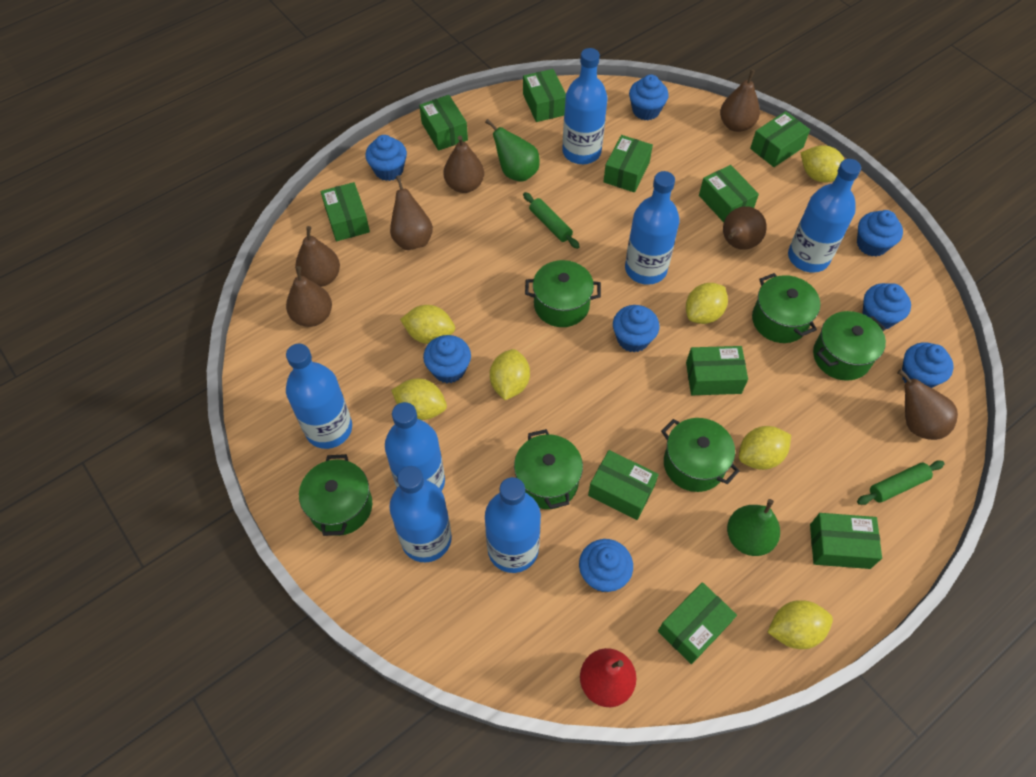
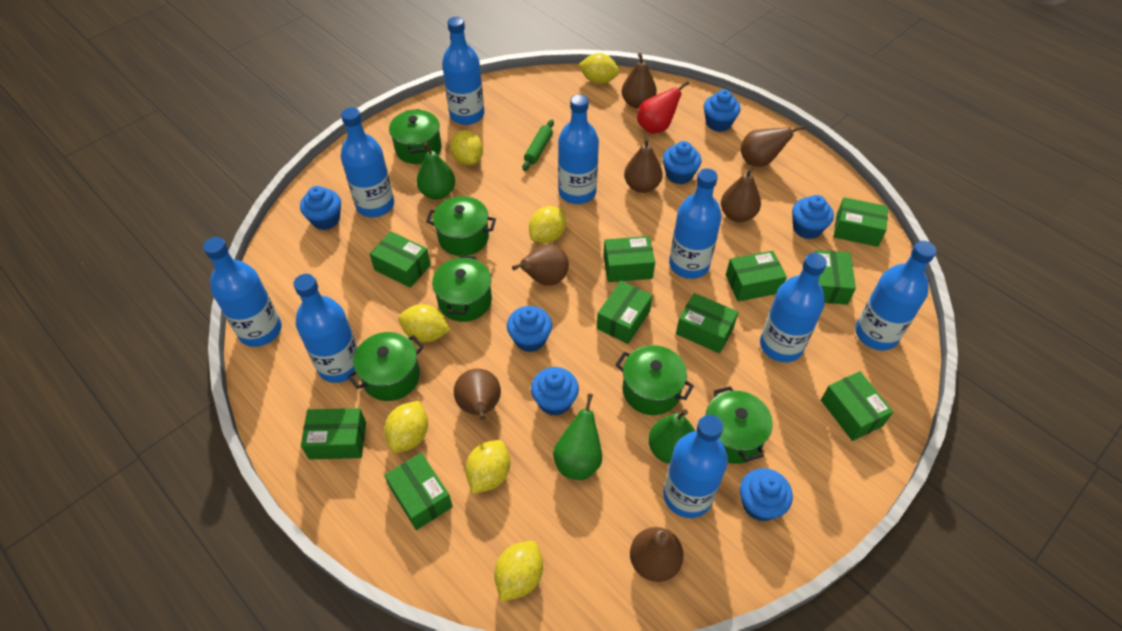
blue bottle: [286,344,352,449] [385,402,445,491] [389,466,452,562] [485,477,541,573] [562,48,608,164] [625,171,680,285] [788,159,861,273] = 7 -> [203,237,282,347] [293,274,358,383] [341,107,394,217] [442,17,484,125] [558,94,599,204] [663,414,728,518] [669,168,722,279] [760,253,827,362] [855,241,936,350] = 9
blue cupcake: [365,135,407,181] [423,335,471,383] [579,539,633,592] [613,305,659,352] [629,74,669,120] [857,210,903,257] [862,283,911,330] [902,342,954,388] = 8 -> [300,186,341,230] [507,306,552,352] [531,367,579,416] [663,141,701,185] [704,90,740,132] [740,468,793,521] [792,195,834,239] = 7
green pear: [485,119,540,182] [727,499,780,556] = 2 -> [416,142,455,200] [553,394,602,480] [648,409,695,464] = 3
green rolling pin: [523,192,580,249] [857,461,945,505] = 2 -> [522,120,554,171] = 1

